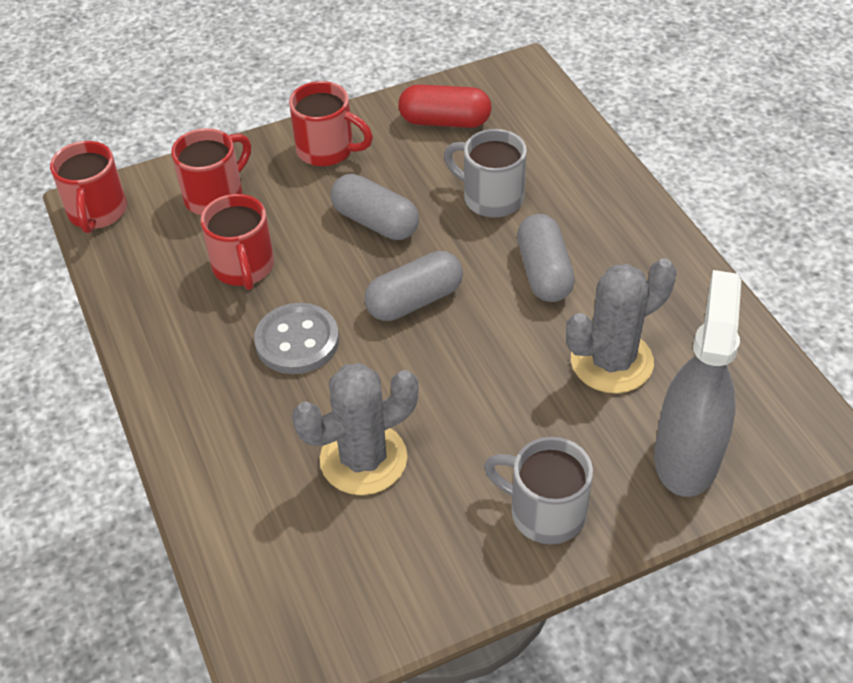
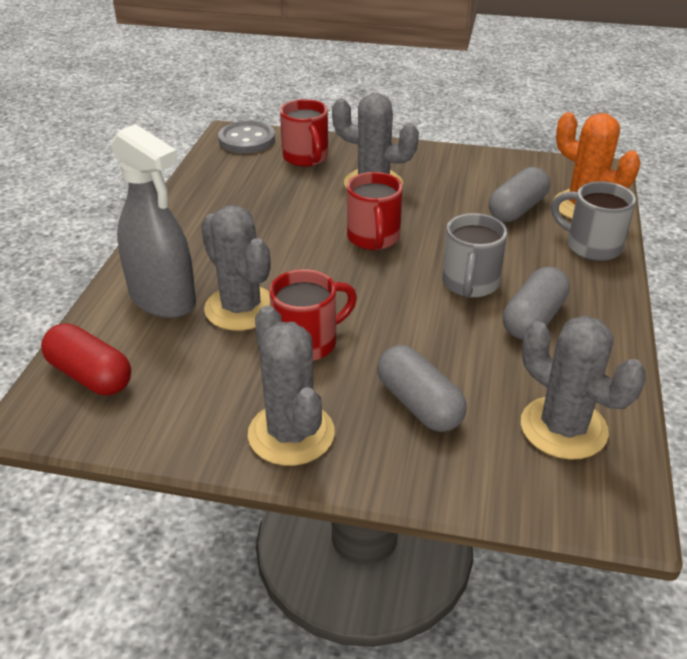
grey cactus: [292,363,419,495] [566,258,676,393] = 2 -> [201,205,271,331] [248,306,335,466] [332,93,419,189] [521,316,646,460] = 4
orange cactus: none = 0 -> [553,112,640,219] = 1
red mug: [50,141,127,233] [171,128,251,215] [201,194,274,290] [289,81,373,166] = 4 -> [270,269,357,361] [280,99,328,167] [347,172,403,250] = 3

